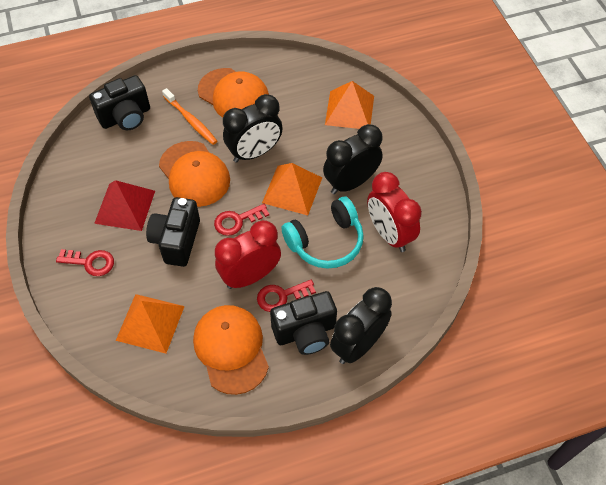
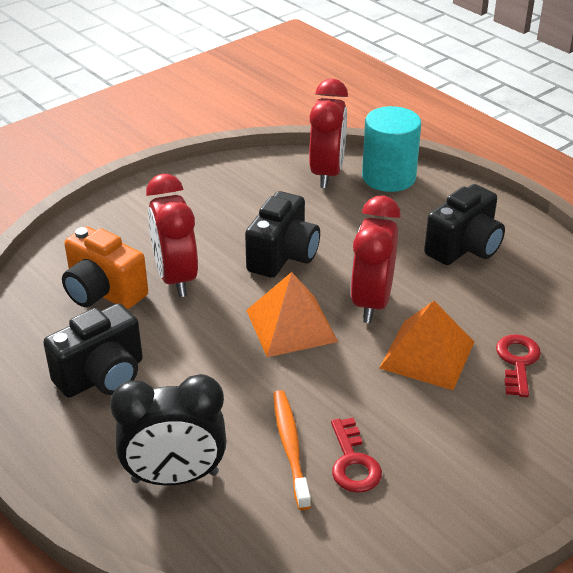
black clock: [223,94,282,163] [323,124,383,194] [330,287,392,364] = 3 -> [110,374,226,486] = 1
orange camera: none = 0 -> [62,226,148,309] = 1
orange cap: [159,141,230,207] [193,305,269,395] [198,68,269,118] = 3 -> none = 0
orange pyramid: [116,294,185,353] [262,163,322,215] [325,81,374,129] = 3 -> [246,272,338,357] [379,301,474,390] = 2
red clock: [215,220,281,289] [367,172,422,252] = 2 -> [146,174,198,297] [309,79,348,188] [350,195,401,323] = 3
red key: [56,249,114,276] [214,204,269,236] [257,280,316,312] = 3 -> [331,418,382,493] [496,334,541,397] = 2
red pyramid: [94,180,155,231] = 1 -> none = 0
turquoise cylinder: none = 0 -> [362,106,421,192] = 1
turquoise headphones: [282,197,364,269] = 1 -> none = 0

